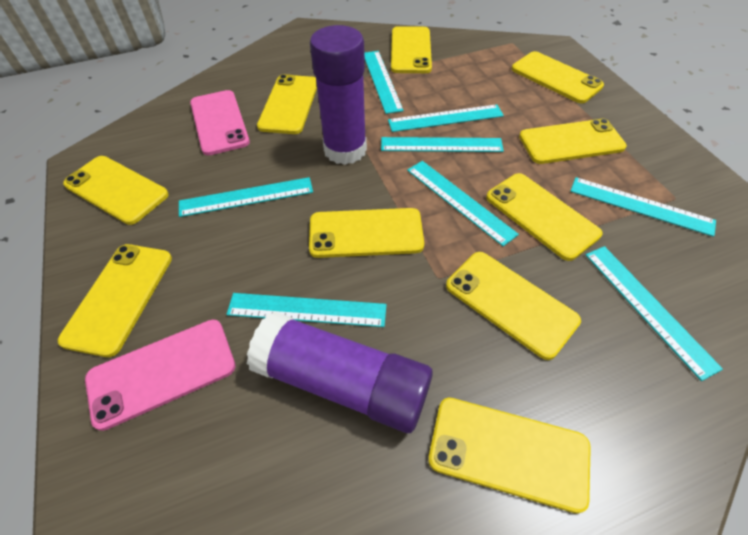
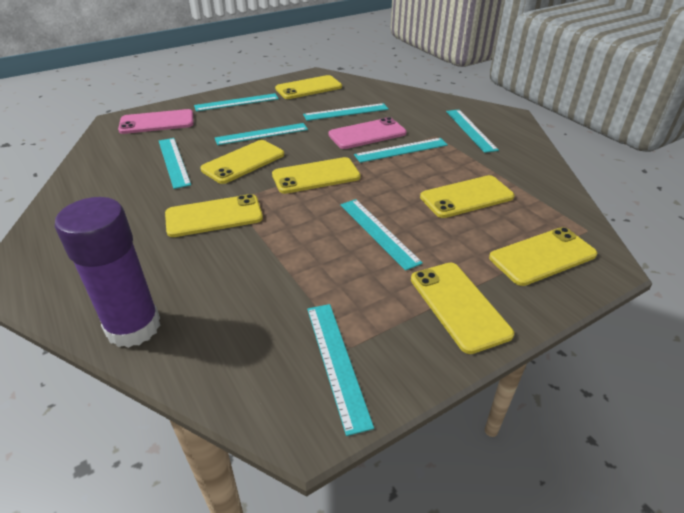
purple glue stick: [247,311,433,433] [310,25,367,165] = 2 -> [55,197,160,348] = 1
yellow phone: [58,244,172,357] [63,156,169,225] [257,74,317,134] [309,208,424,258] [391,26,432,73] [428,398,591,514] [446,252,581,360] [486,173,602,261] [512,51,604,103] [519,118,627,164] = 10 -> [165,194,263,237] [200,140,284,184] [272,157,361,194] [275,75,342,99] [411,262,514,354] [420,175,515,218] [489,227,597,286] = 7

